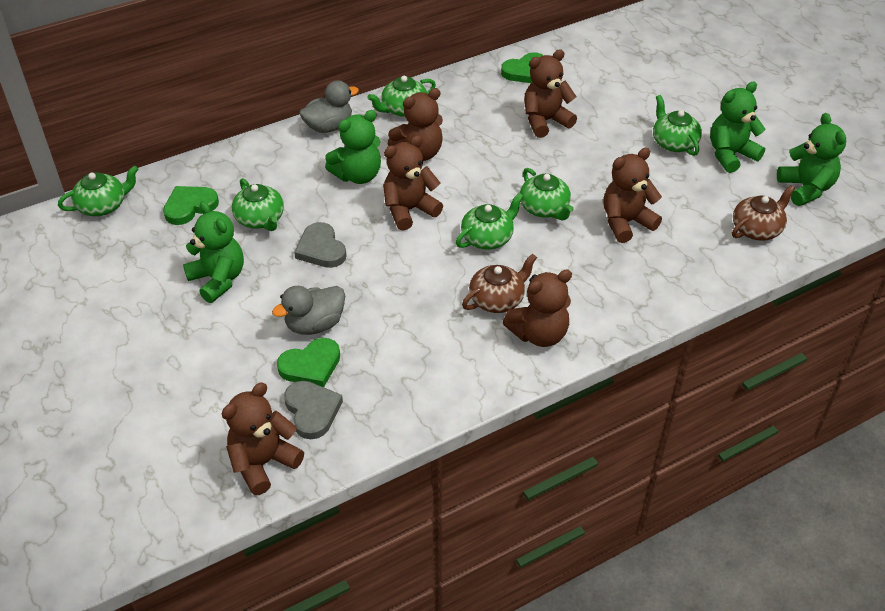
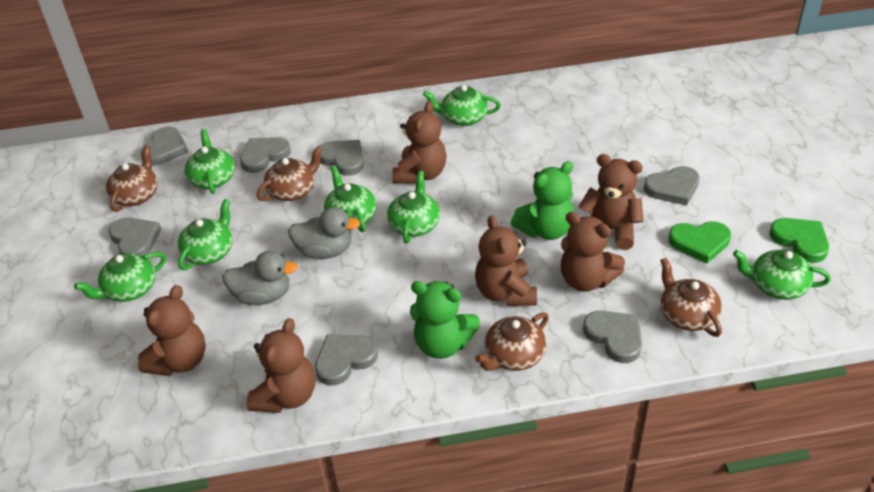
brown teapot: [462,254,537,313] [732,185,795,241] = 2 -> [106,145,158,212] [257,145,323,201] [475,312,549,371] [660,258,722,337] = 4
green heart: [163,186,219,225] [277,338,340,387] [501,52,544,83] = 3 -> [669,221,731,264] [769,218,829,263] = 2
green teapot: [58,166,139,216] [232,178,284,231] [367,76,436,117] [456,193,524,250] [520,168,574,220] [653,95,702,156] = 6 -> [74,252,166,302] [178,199,232,270] [185,129,235,194] [324,166,376,232] [387,171,440,244] [423,85,501,126] [733,250,831,300] = 7
green teddy bear: [183,201,244,303] [325,110,381,184] [710,82,766,173] [777,113,846,206] = 4 -> [410,281,480,359] [511,161,574,240] = 2
grey heart: [284,381,343,439] [294,222,347,268] = 2 -> [109,217,162,256] [140,127,188,166] [240,137,291,173] [315,334,378,386] [320,140,364,176] [583,311,642,363] [644,166,700,206] = 7

